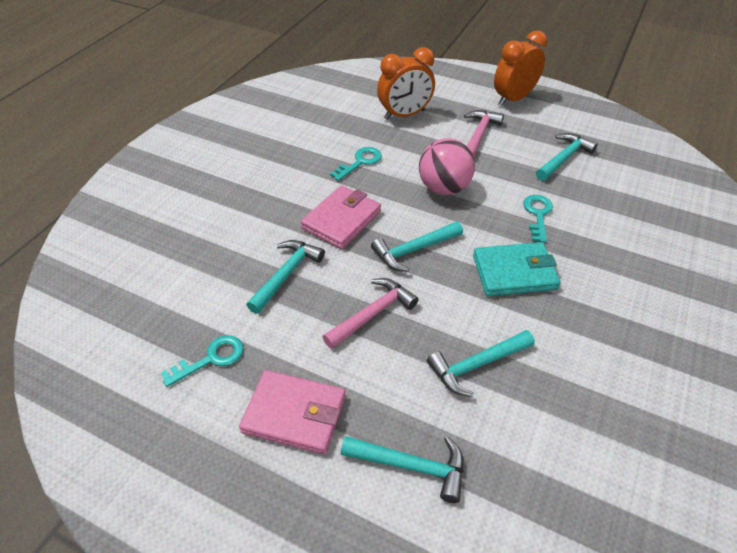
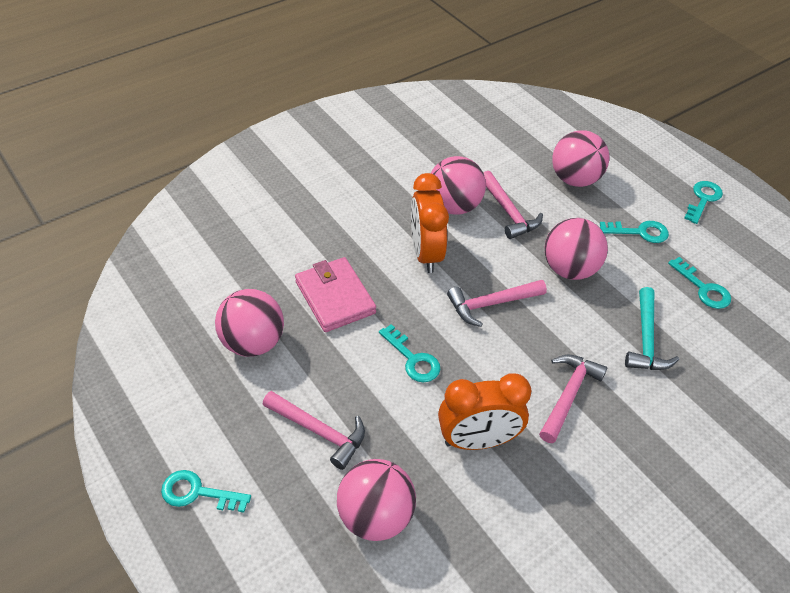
pink ball: [419,138,475,195] = 1 -> [215,289,284,357] [337,459,416,541] [431,156,486,215] [544,218,608,280] [552,130,609,187] = 5
pink hammer: [323,278,419,349] [464,110,504,157] = 2 -> [262,391,365,470] [447,280,547,327] [484,171,543,239] [539,354,607,443] = 4
pink wallet: [239,370,345,455] [301,185,381,249] = 2 -> [295,257,376,332] = 1
turquoise hammer: [247,240,325,314] [341,436,464,503] [371,221,463,272] [427,330,535,397] [536,133,598,181] = 5 -> [625,287,679,370] = 1
turquoise key: [161,335,243,387] [330,147,382,181] [523,195,553,243] = 3 -> [161,470,251,512] [379,324,441,382] [600,221,669,243] [668,257,731,309] [684,181,723,224] = 5
turquoise wallet: [473,242,560,296] = 1 -> none = 0

